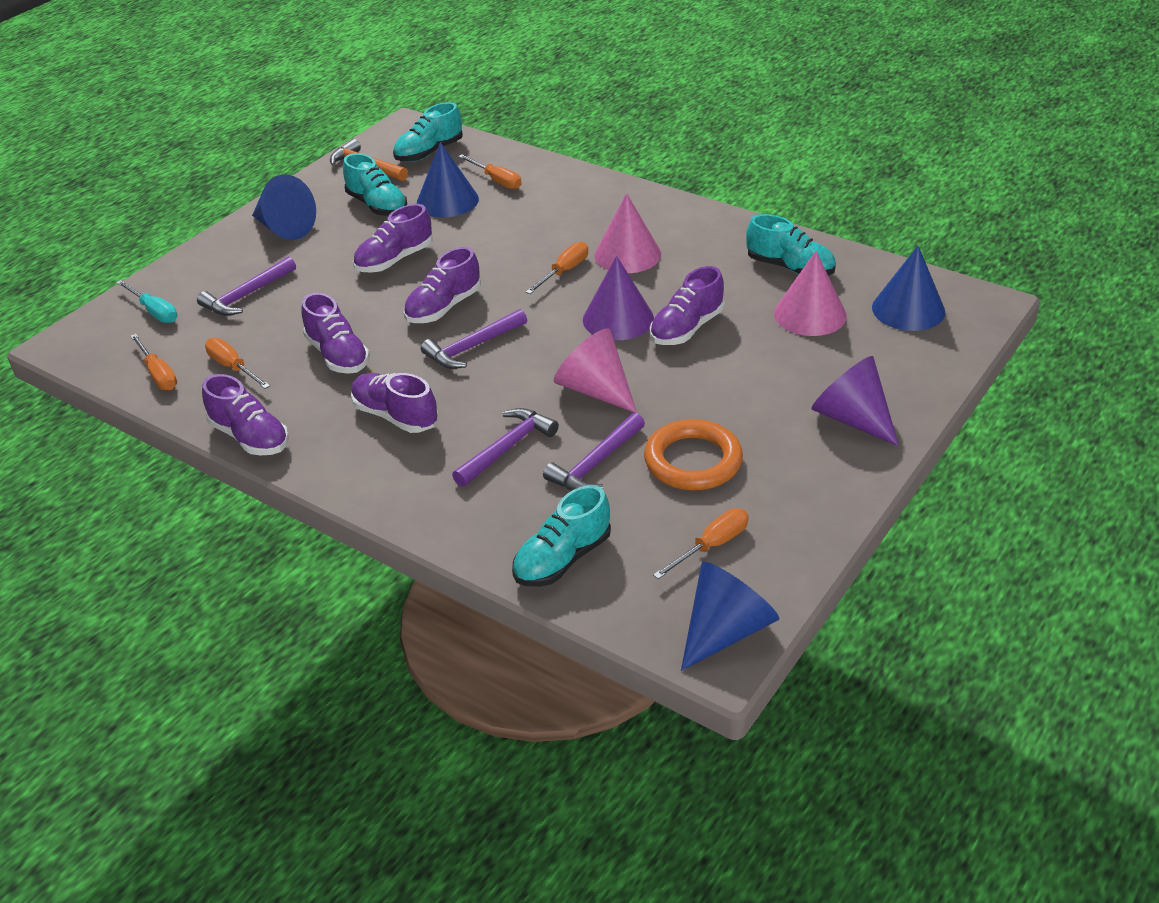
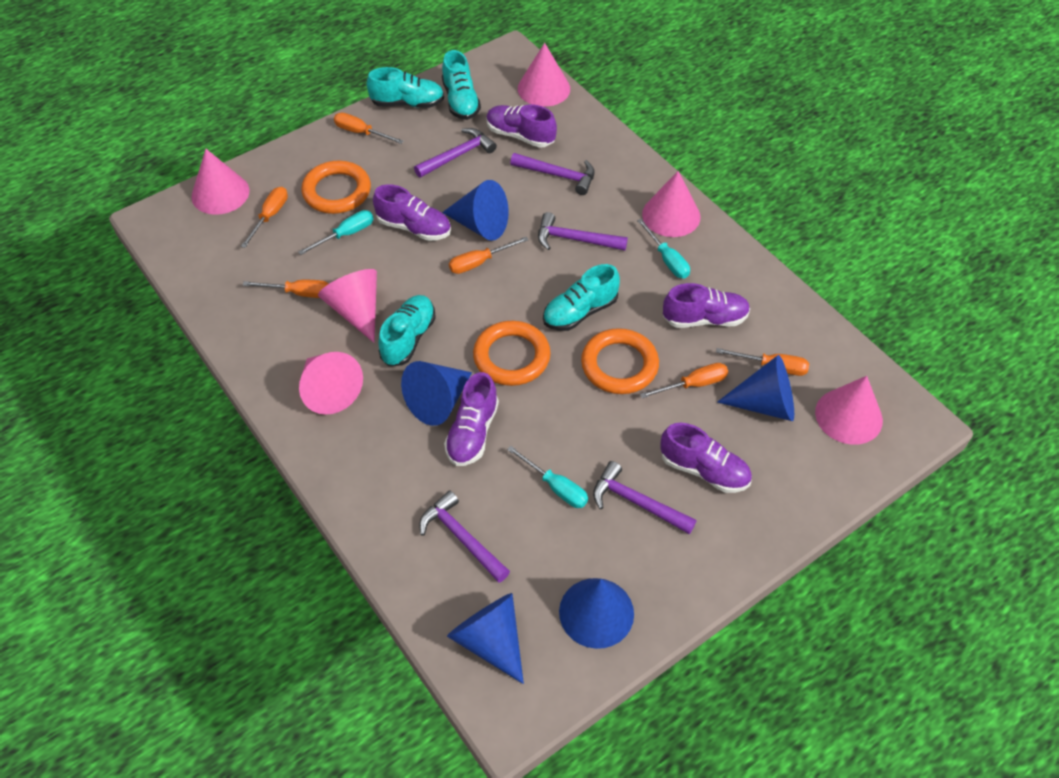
blue cone: [252,175,316,240] [417,142,479,217] [681,562,779,671] [872,246,945,331] = 4 -> [401,361,472,426] [442,180,509,241] [447,593,524,684] [559,578,634,649] [717,355,794,421] = 5
orange hammer: [330,139,408,181] = 1 -> none = 0
orange ring: [644,419,743,490] = 1 -> [301,161,371,214] [473,321,551,386] [581,328,659,394] = 3
orange screwdriver: [130,334,177,390] [205,338,270,389] [458,154,522,189] [526,242,588,294] [653,508,749,579] = 5 -> [241,187,288,248] [243,280,328,298] [334,113,404,144] [449,237,528,274] [640,363,728,399] [716,348,809,376] = 6
pink cone: [554,328,637,413] [594,193,661,273] [774,251,846,336] = 3 -> [191,149,249,215] [299,352,363,415] [318,269,377,343] [518,43,570,107] [642,171,701,237] [815,376,883,445] = 6
purple cone: [583,256,654,340] [811,356,899,446] = 2 -> none = 0
purple hammer: [197,256,296,316] [421,309,527,369] [452,408,559,487] [543,413,645,491] = 4 -> [414,128,497,178] [419,490,510,583] [510,153,595,195] [538,212,628,251] [593,461,696,534] = 5
purple shoe: [202,374,289,455] [301,293,370,374] [351,373,438,433] [353,204,433,273] [404,247,481,323] [650,266,724,345] = 6 -> [373,184,451,241] [444,372,499,466] [486,104,557,148] [660,423,752,493] [663,283,750,328] = 5
turquoise screwdriver: [116,280,177,323] = 1 -> [298,210,374,255] [507,446,588,508] [637,219,690,278] = 3

